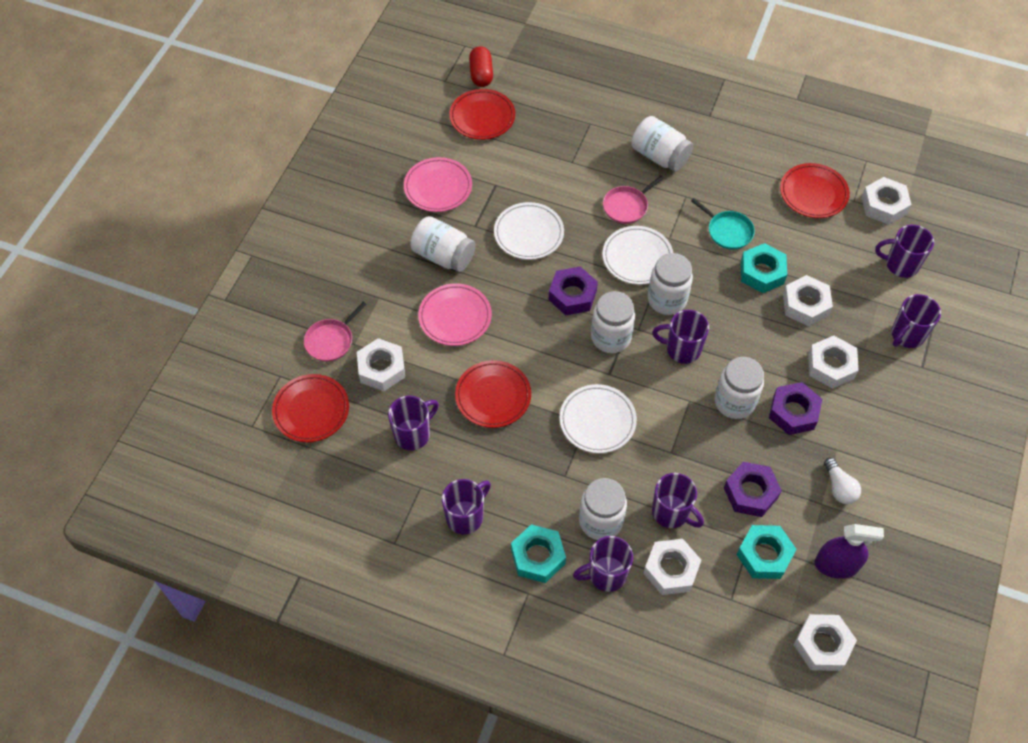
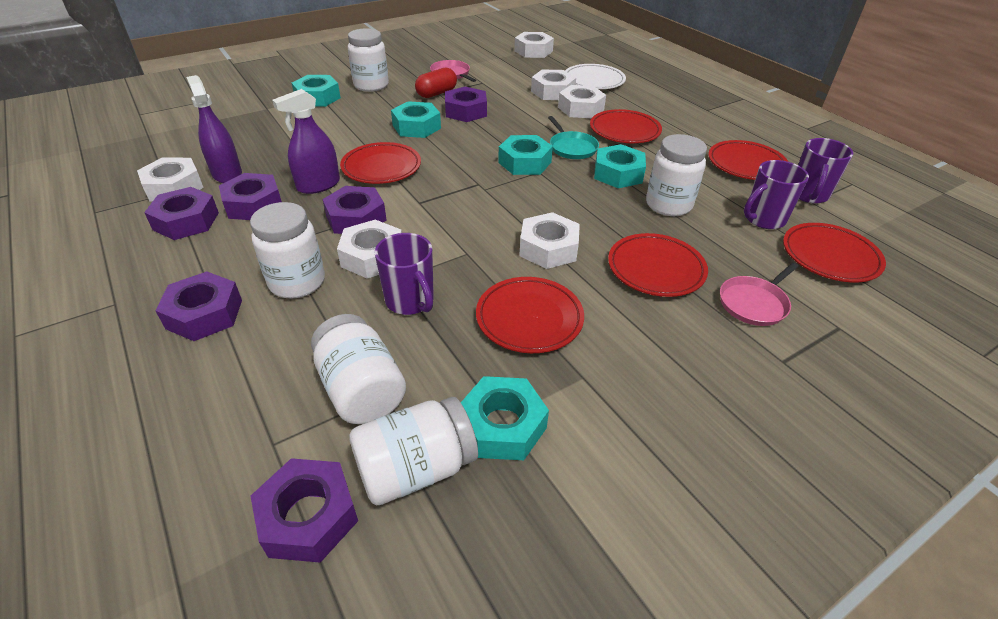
pink plate: [404,157,472,212] [418,283,492,346] = 2 -> none = 0
purple mug: [388,396,439,450] [442,479,491,534] [573,536,633,592] [652,310,709,364] [652,473,704,528] [875,225,934,278] [891,294,941,348] = 7 -> [374,233,434,315] [744,160,809,229] [798,138,853,204] = 3
purple nut: [549,266,598,315] [724,462,782,517] [769,382,822,435] = 3 -> [144,187,219,240] [155,271,242,341] [219,173,282,220] [251,458,358,563] [322,186,387,234] [445,87,487,122] = 6
purple spray bottle: [815,524,884,579] = 1 -> [186,75,242,183] [272,89,340,194] = 2
red plate: [272,374,349,442] [449,89,515,140] [455,360,531,428] [780,163,850,218] = 4 -> [340,142,421,184] [476,277,584,353] [590,109,662,143] [608,233,708,297] [708,140,788,180] [783,223,886,282] = 6
turquoise nut: [511,524,566,583] [736,525,797,579] [741,243,787,293] = 3 -> [292,75,341,107] [391,101,441,138] [461,376,549,460] [498,135,553,175] [594,144,646,188] = 5
white jar: [410,216,476,272] [579,478,627,540] [591,291,635,353] [631,116,693,172] [648,253,693,315] [714,357,764,419] = 6 -> [250,202,325,299] [311,314,406,424] [348,28,389,92] [349,397,478,505] [646,134,707,216] = 5
white light bulb: [824,458,861,504] = 1 -> none = 0
white plate: [494,202,564,260] [560,384,637,453] [603,226,673,285] = 3 -> [565,64,626,89] = 1

